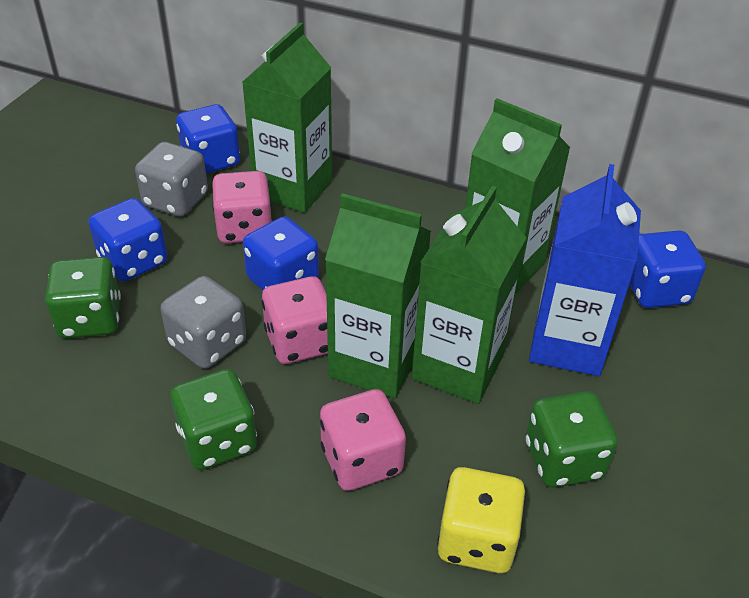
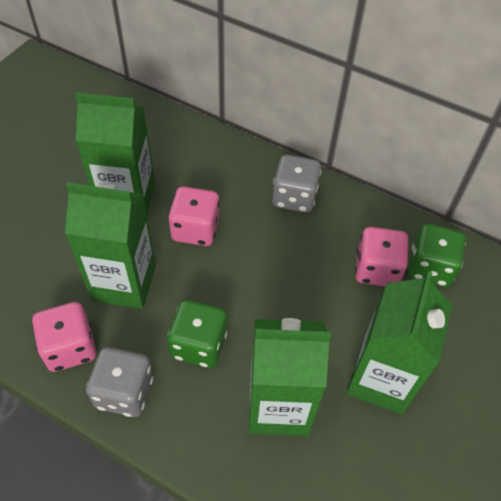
blue carton: [529,164,641,376] = 1 -> none = 0
blue dice: [89,198,168,281] [176,104,240,174] [243,216,319,290] [629,231,706,308] = 4 -> none = 0
green dice: [45,257,121,339] [170,369,257,470] [525,391,618,488] = 3 -> [168,300,227,368] [408,224,466,287] = 2
yellow dice: [437,467,526,573] = 1 -> none = 0

